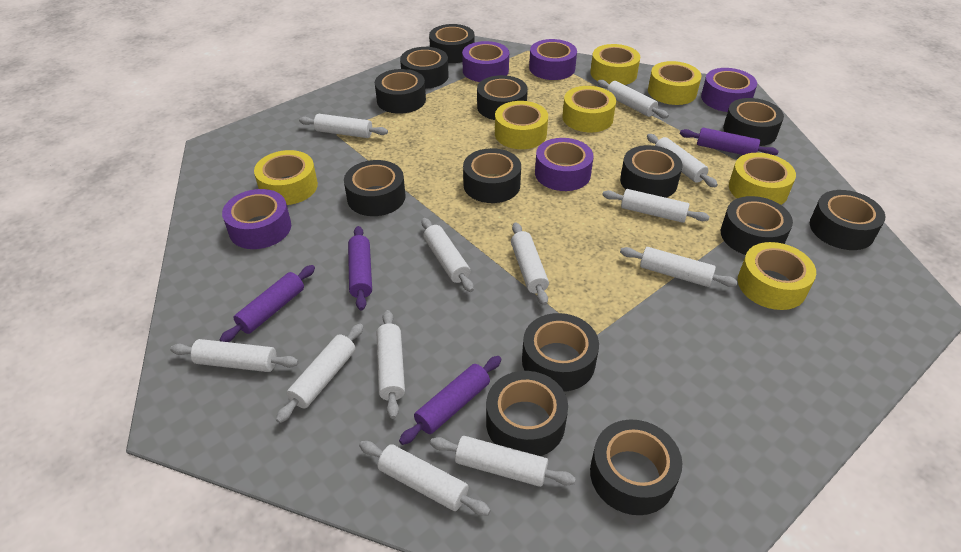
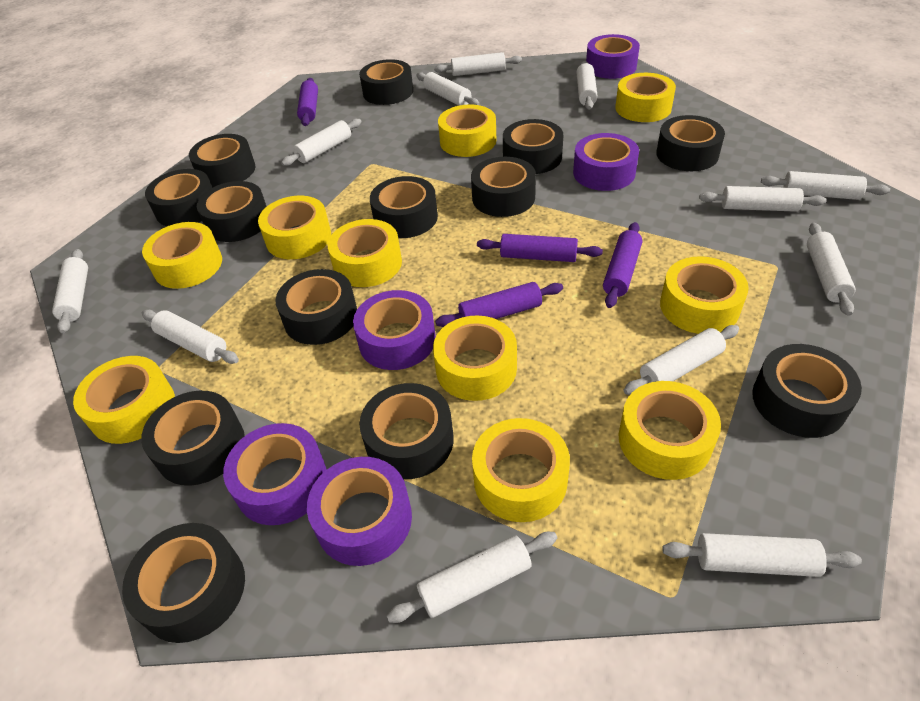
yellow tape: [254,150,318,205] [495,101,548,149] [562,86,616,132] [590,44,640,85] [648,61,702,105] [729,153,796,205] [738,242,816,310] = 7 -> [73,356,175,444] [142,222,222,289] [258,196,331,259] [327,219,402,287] [433,315,517,401] [438,105,496,157] [472,418,570,522] [615,73,676,122] [619,381,721,480] [660,256,749,334] = 10

